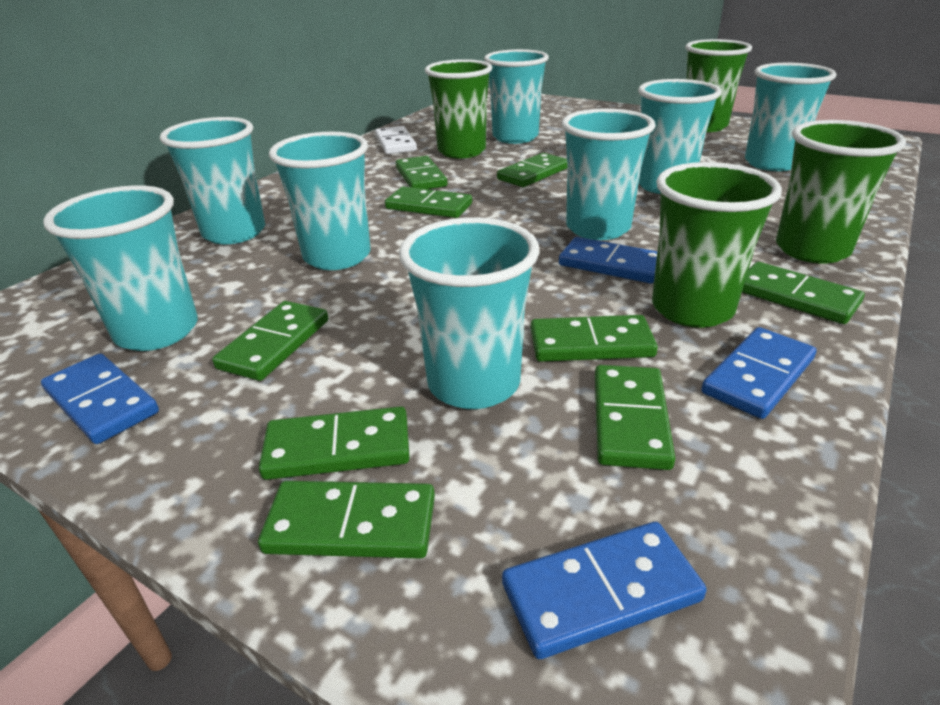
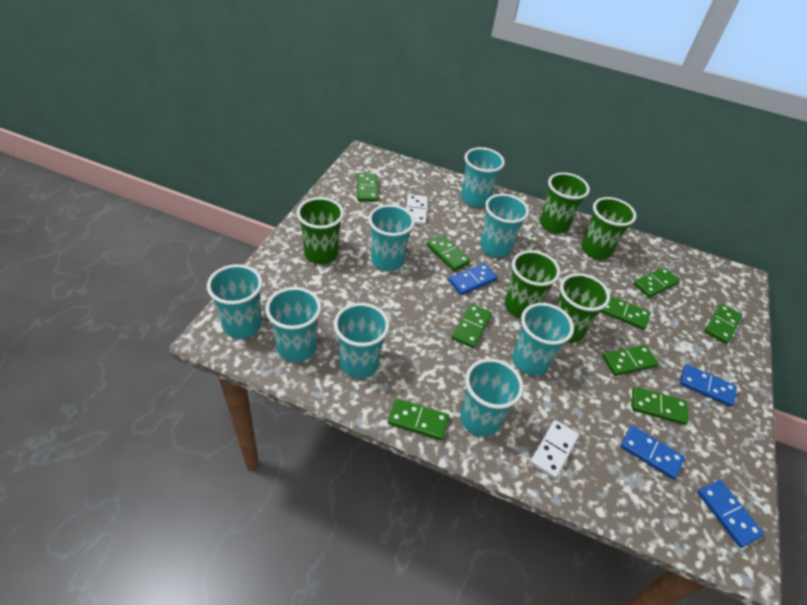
green cup: [425,59,492,158] [652,162,782,328] [685,39,752,132] [776,120,906,264] = 4 -> [297,197,344,264] [505,250,560,318] [540,172,590,233] [556,273,610,343] [582,197,637,259] = 5
white domino: [375,126,417,154] = 1 -> [406,194,428,226] [530,420,579,479] = 2

